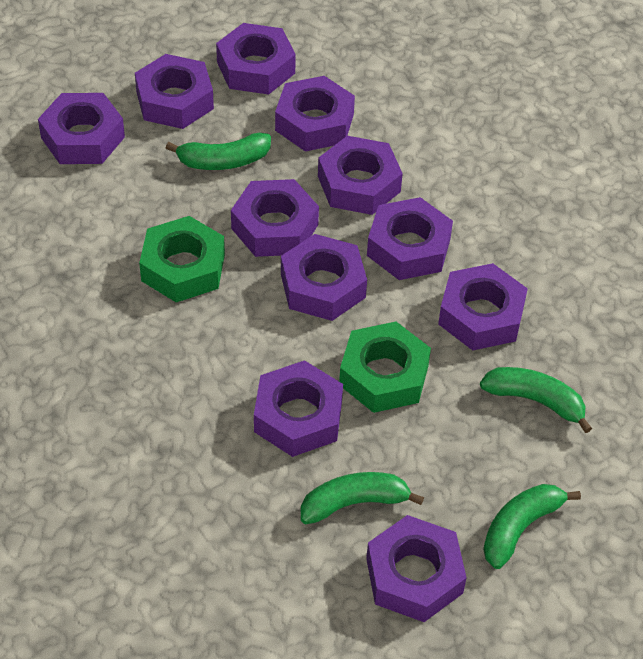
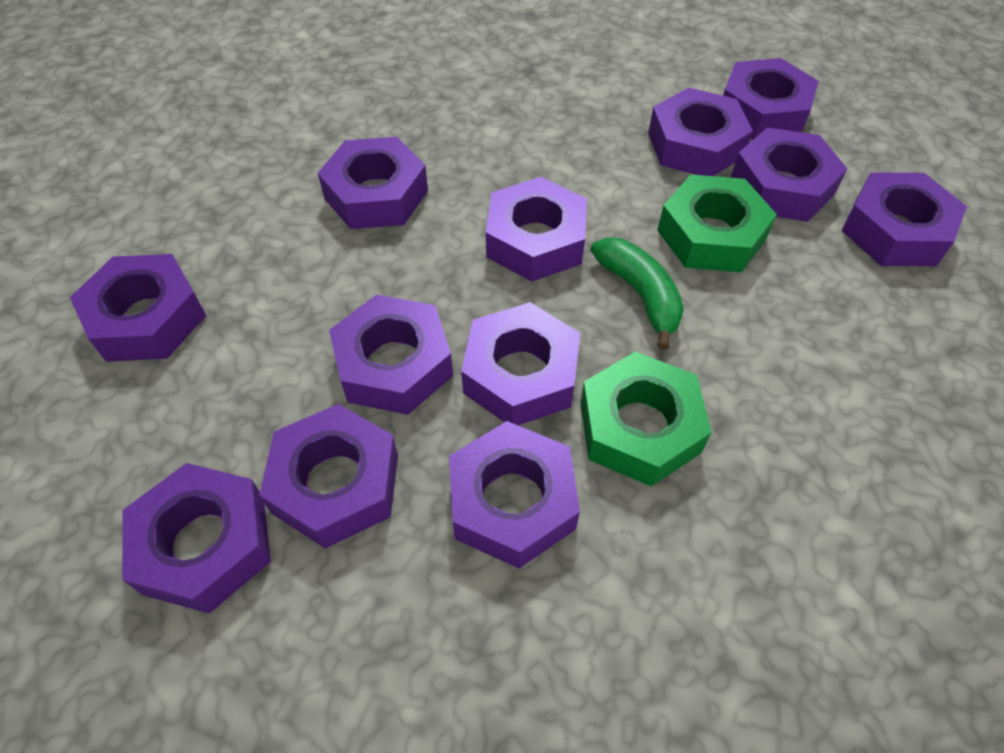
green banana: [166,133,271,170] [301,472,424,524] [480,367,592,433] [483,484,581,569] = 4 -> [591,237,684,350] = 1
purple nut: [38,93,125,164] [135,54,214,129] [216,23,296,95] [231,179,319,257] [254,360,343,457] [275,76,355,152] [281,234,367,321] [318,136,403,215] [366,515,467,622] [367,197,453,280] [438,263,528,351] = 11 -> [70,254,206,362] [122,463,271,614] [259,404,398,549] [318,137,428,229] [329,294,453,415] [449,421,580,568] [461,302,580,425] [486,177,587,282] [648,88,753,176] [723,58,819,140] [730,127,847,222] [841,172,967,266] = 12

